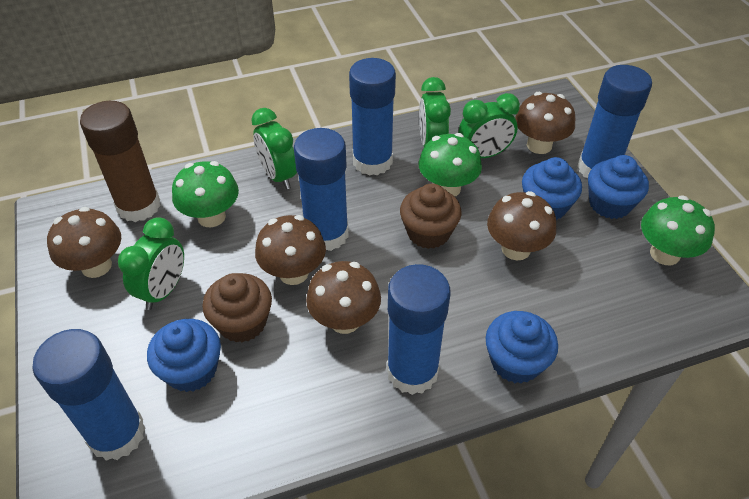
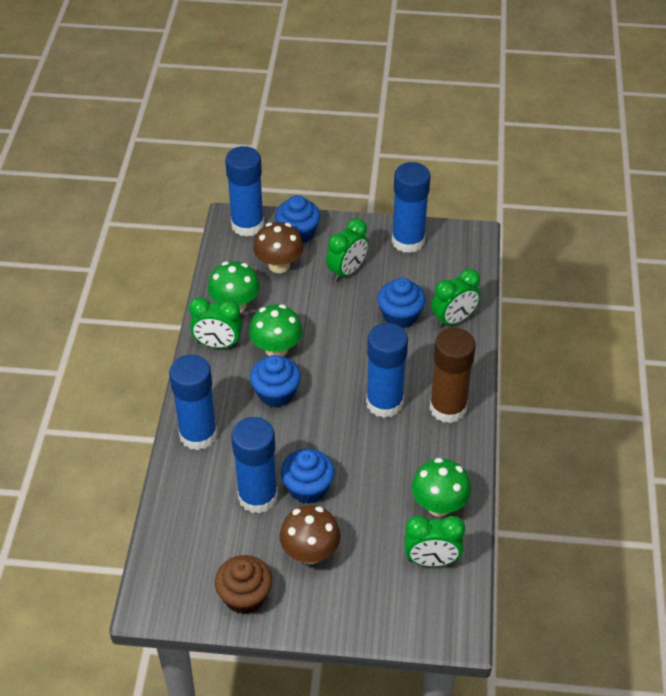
brown cupcake: [202,273,272,343] [400,183,461,249] = 2 -> [215,555,272,614] = 1
brown mushroom: [47,207,121,278] [255,215,326,285] [306,261,381,334] [487,191,556,260] [515,92,575,154] = 5 -> [253,222,304,273] [280,505,341,564] = 2

